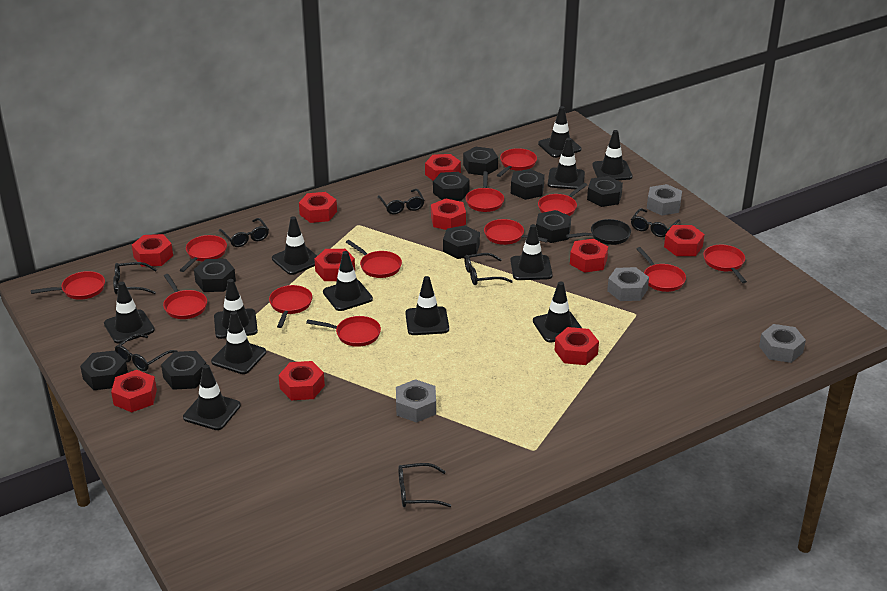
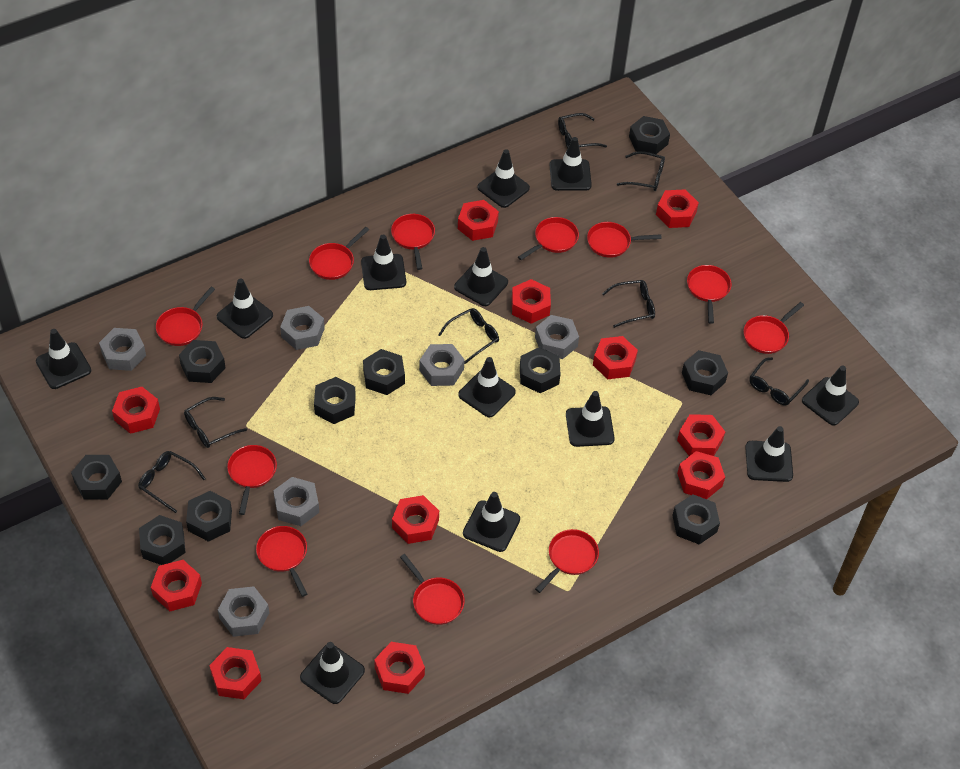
black nut: [80,351,128,390] [161,351,206,390] [194,259,236,292] [433,172,470,201] [443,225,480,259] [463,147,498,175] [511,169,545,200] [536,210,571,243] [587,176,623,207] = 9 -> [71,455,122,500] [139,515,186,565] [179,340,226,383] [186,491,232,542] [314,377,356,424] [363,349,405,395] [520,347,561,393] [629,116,670,154] [672,494,720,544] [682,350,728,395] = 10
black pan: [566,219,631,245] = 1 -> none = 0
grey nut: [396,379,436,423] [607,267,649,301] [647,184,682,216] [759,324,806,363] = 4 -> [99,328,146,371] [218,586,269,637] [273,477,319,526] [280,306,325,350] [419,344,465,386] [535,315,579,359] = 6
red nut: [111,370,157,412] [132,234,173,267] [279,361,325,400] [299,192,337,223] [314,249,355,281] [425,154,461,181] [431,198,466,230] [555,327,599,365] [570,239,608,273] [664,225,705,256] = 10 -> [112,387,160,434] [151,560,202,611] [209,647,262,699] [374,642,425,694] [392,495,439,544] [458,200,499,241] [512,279,551,324] [593,336,638,379] [656,189,699,228] [677,414,725,456] [677,451,725,499] = 11
red pan: [31,271,105,300] [163,274,207,319] [180,235,227,272] [269,285,312,328] [306,316,381,347] [346,240,402,278] [466,171,504,212] [484,219,549,245] [497,148,537,177] [538,183,587,216] [637,247,686,292] [703,245,747,283] = 12 -> [156,287,215,346] [227,445,277,515] [256,526,307,597] [309,227,369,280] [391,214,435,270] [400,554,465,625] [518,217,579,260] [535,529,599,593] [587,222,662,258] [687,265,732,324] [743,302,804,354] = 11

